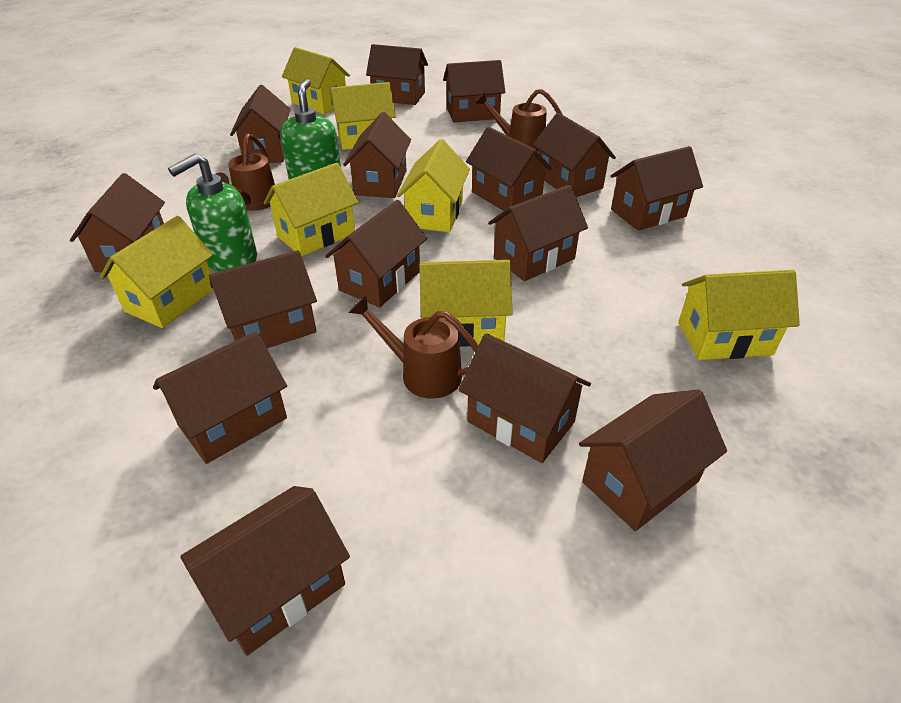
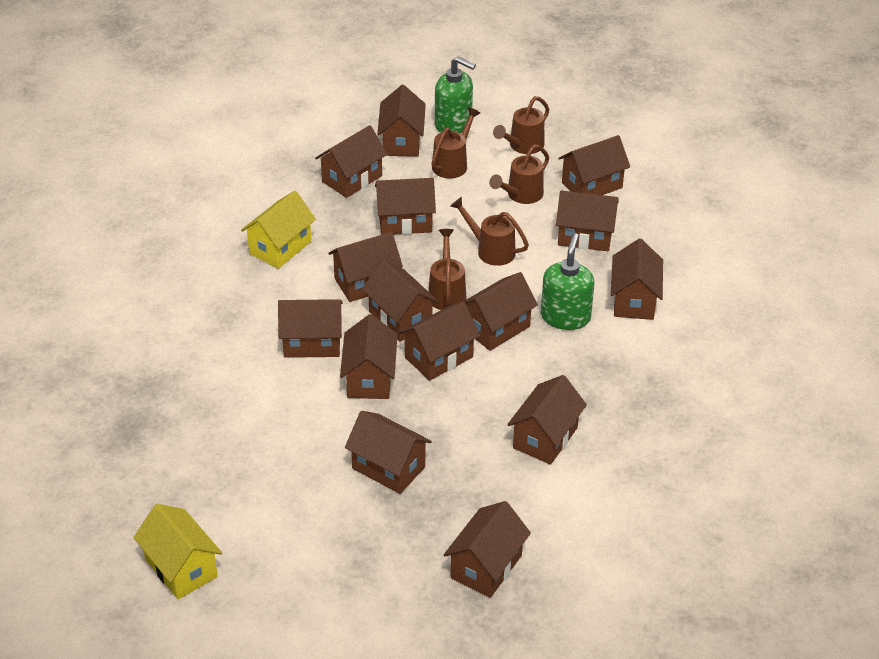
brown watering can: [216,134,275,211] [349,295,479,399] [475,89,563,152] = 3 -> [428,229,466,310] [431,107,480,178] [450,197,529,266] [489,145,549,204] [493,96,549,154] = 5
yellow house: [99,216,214,328] [263,163,358,256] [282,47,350,114] [330,82,396,150] [397,139,470,232] [419,260,513,347] [678,270,800,360] = 7 -> [133,504,222,599] [241,191,316,269] = 2

